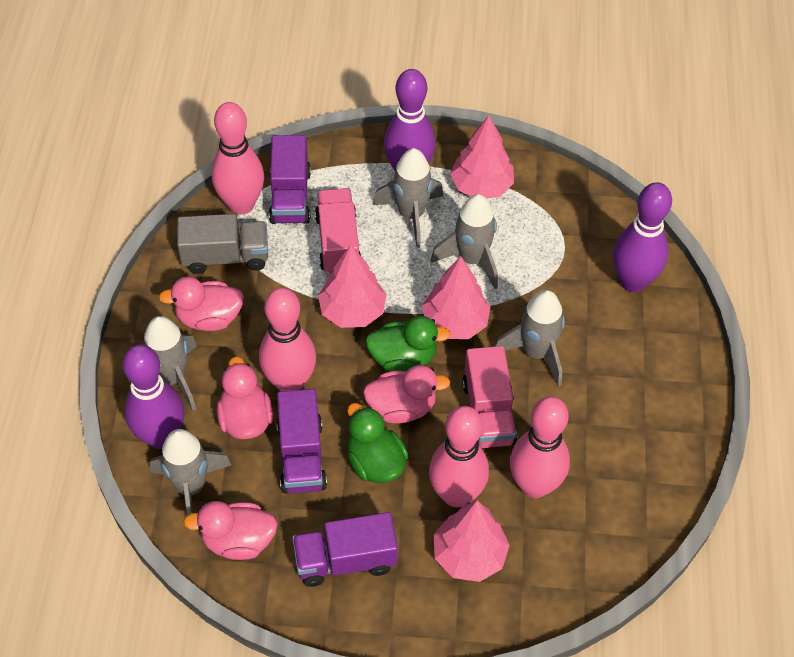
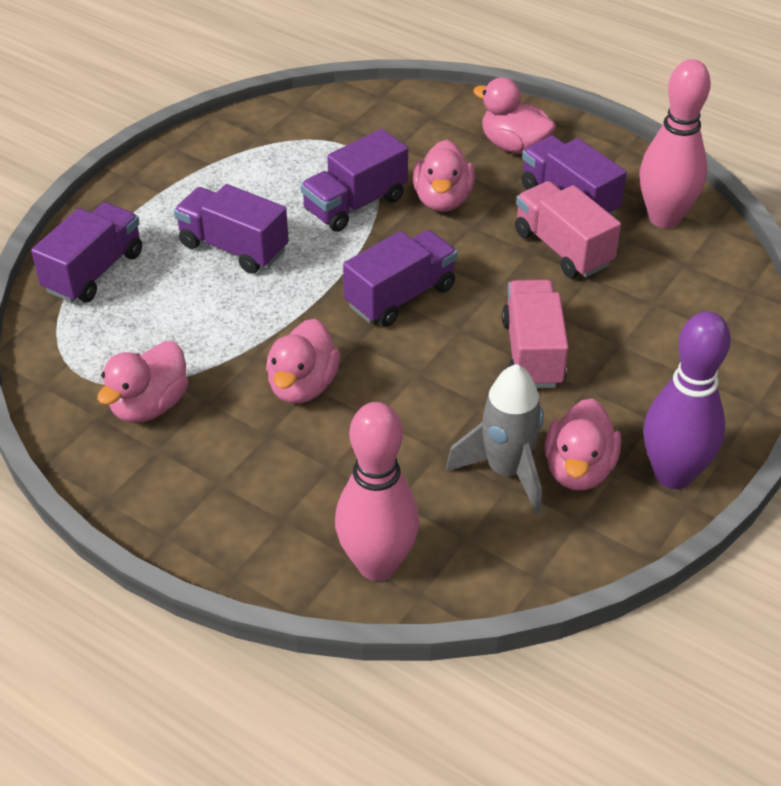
green duck: [347,403,408,483] [365,316,451,371] = 2 -> none = 0
grey rocket: [128,316,197,411] [149,429,232,530] [373,148,443,248] [430,194,498,289] [495,290,565,387] = 5 -> [446,364,544,514] = 1
grey truck: [177,214,268,274] = 1 -> none = 0
pink bowling pin: [211,102,264,215] [259,288,316,391] [429,406,489,507] [510,396,570,498] = 4 -> [335,402,419,581] [640,59,711,228] = 2
pink duck: [159,277,244,331] [183,501,278,560] [217,357,273,439] [363,365,450,424] = 4 -> [97,341,188,422] [266,319,340,404] [413,140,475,212] [473,77,556,154] [545,398,621,490] = 5
pink tree: [318,245,387,328] [422,257,490,339] [434,501,510,582] [450,115,514,199] = 4 -> none = 0
purple bowling pin: [123,345,185,449] [384,69,435,171] [613,182,672,292] = 3 -> [644,311,731,489] = 1
purple truck: [269,135,311,224] [276,389,327,494] [292,512,398,587] = 3 -> [31,202,142,303] [174,184,289,274] [301,129,408,232] [343,230,457,327] [521,136,627,216] = 5

